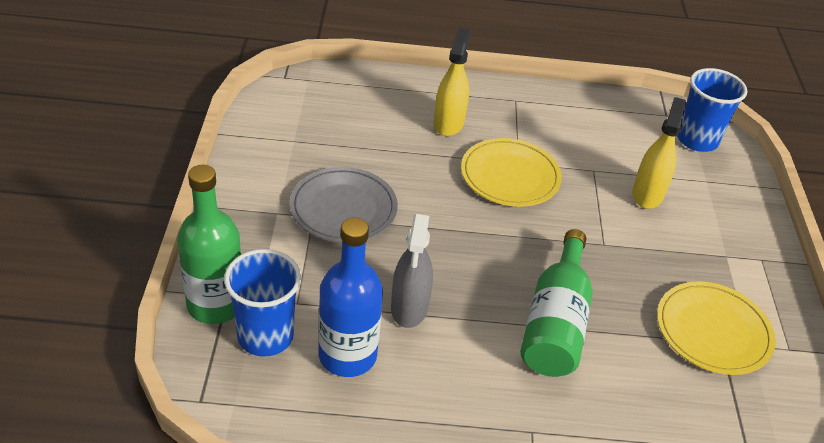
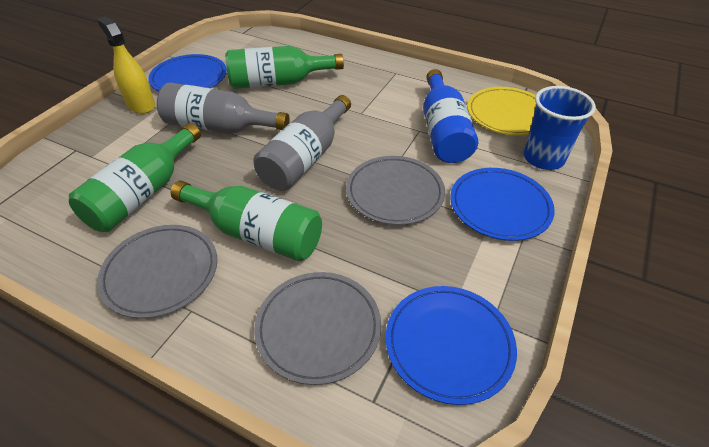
blue cup: [224,249,301,357] [677,68,747,152] = 2 -> [523,86,596,170] = 1
blue plate: none = 0 -> [149,54,227,91] [386,286,517,405] [450,168,555,241] = 3
green bottle: [177,165,241,324] [520,229,592,377] = 2 -> [69,123,201,232] [171,181,322,261] [225,46,344,89] = 3
grey bottle: none = 0 -> [157,83,290,134] [253,95,351,191] = 2
grey plate: [290,167,398,242] = 1 -> [97,225,217,319] [254,272,381,385] [346,156,445,225] = 3
grey spray bottle: [391,214,433,328] = 1 -> none = 0
yellow plate: [461,138,562,207] [657,282,776,375] = 2 -> [467,87,536,136] = 1
yellow spray bottle: [434,28,471,136] [632,97,686,209] = 2 -> [97,16,155,114] = 1

